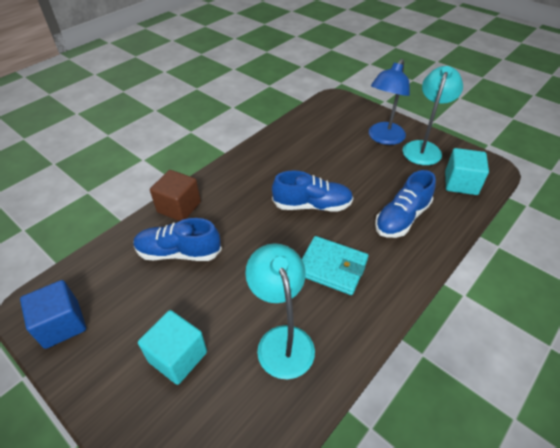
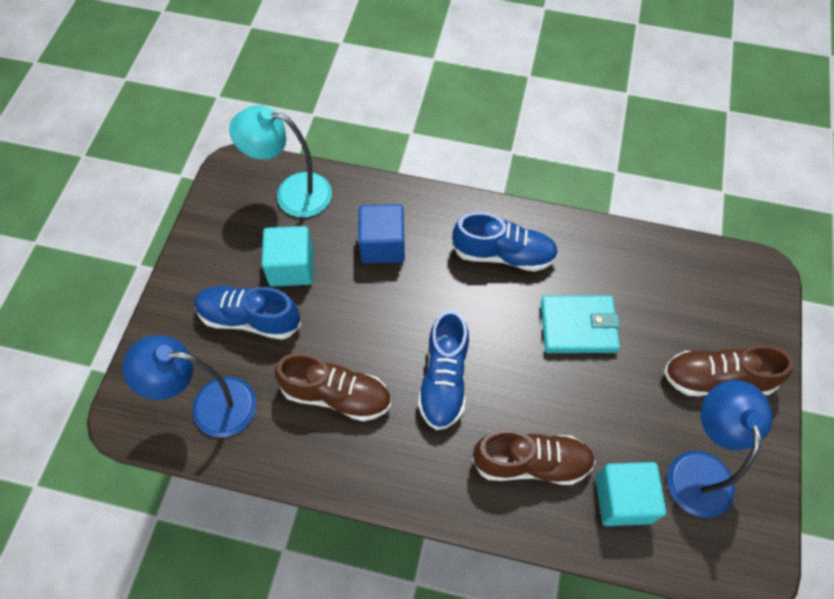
blue lamp: [369,59,410,145] = 1 -> [122,335,256,438] [667,380,773,518] = 2
brown cube: [150,170,201,221] = 1 -> none = 0
brown shoe: none = 0 -> [275,353,391,421] [472,430,596,485] [664,345,794,396] = 3
turquoise lamp: [245,243,315,379] [402,66,463,165] = 2 -> [229,105,332,217] = 1

